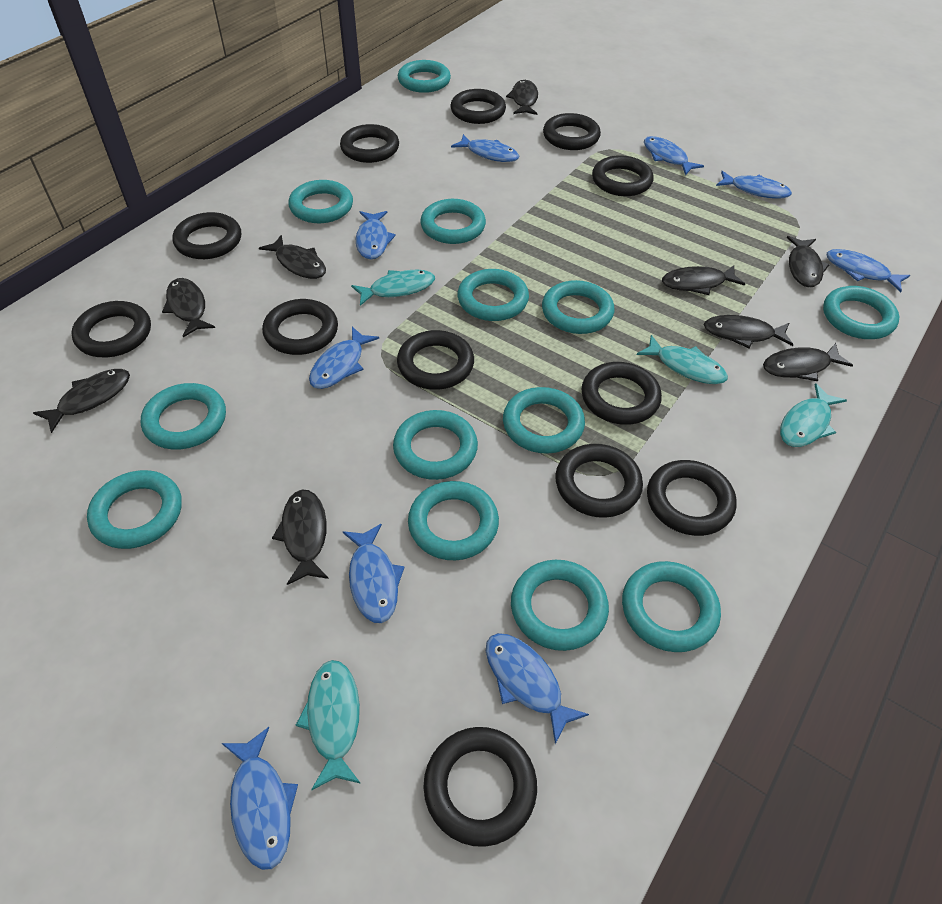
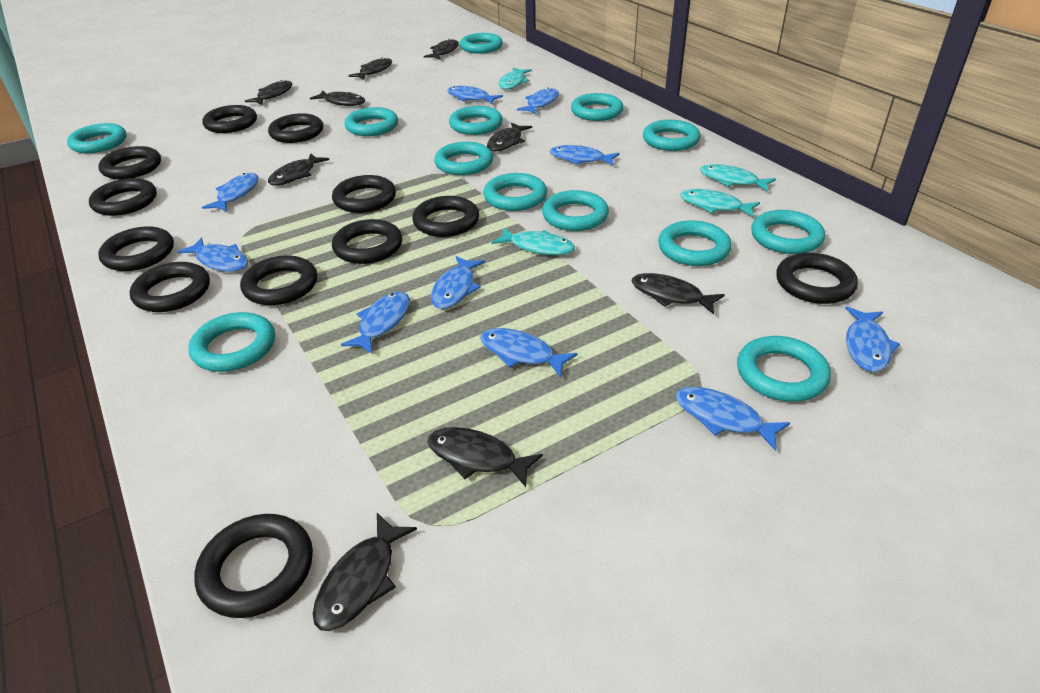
blue fish: [222,727,298,870] [309,327,379,389] [343,524,405,623] [356,211,396,259] [451,134,519,162] [486,633,589,744] [644,136,704,175] [716,171,792,199] [827,249,910,292] = 9 -> [177,238,248,272] [202,173,259,212] [341,292,410,354] [431,256,485,309] [447,86,503,104] [480,328,578,377] [517,88,559,114] [550,145,620,166] [675,387,790,451] [845,307,900,372] = 10

